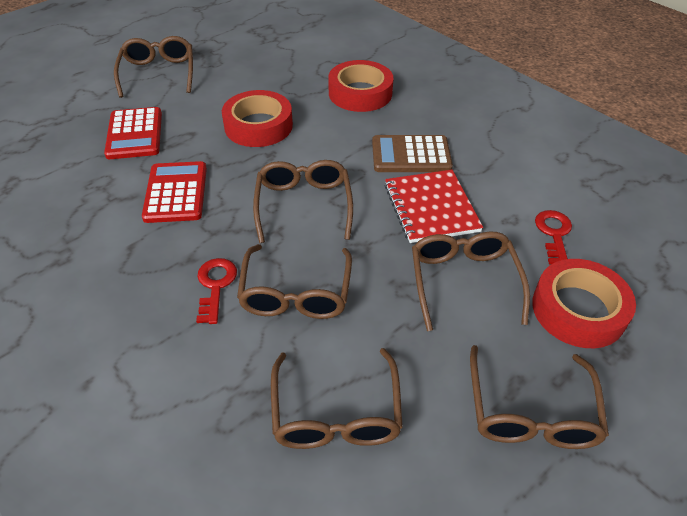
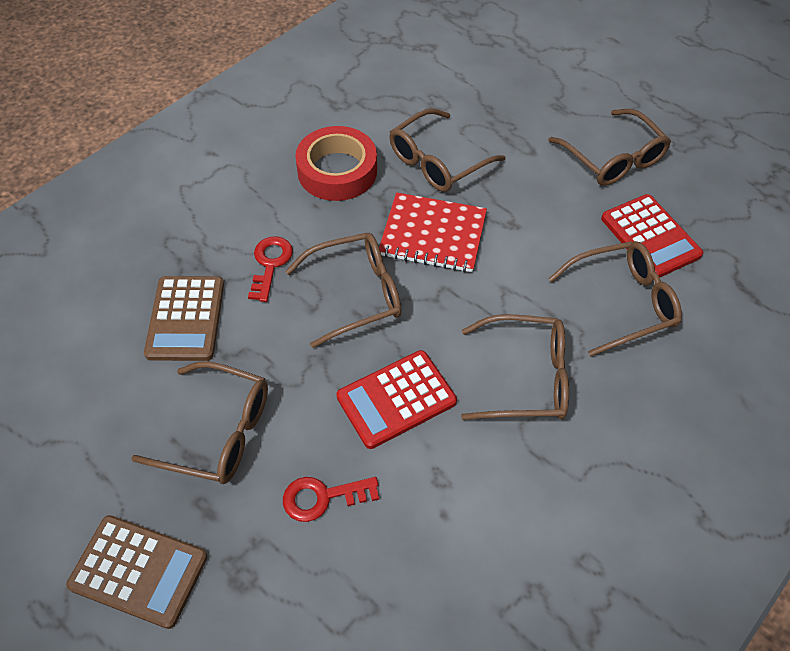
brown calculator: [372,135,453,172] = 1 -> [66,515,208,629] [144,276,224,361] = 2
red tape: [222,90,293,147] [328,60,393,112] [532,259,636,348] = 3 -> [295,126,377,201] = 1

